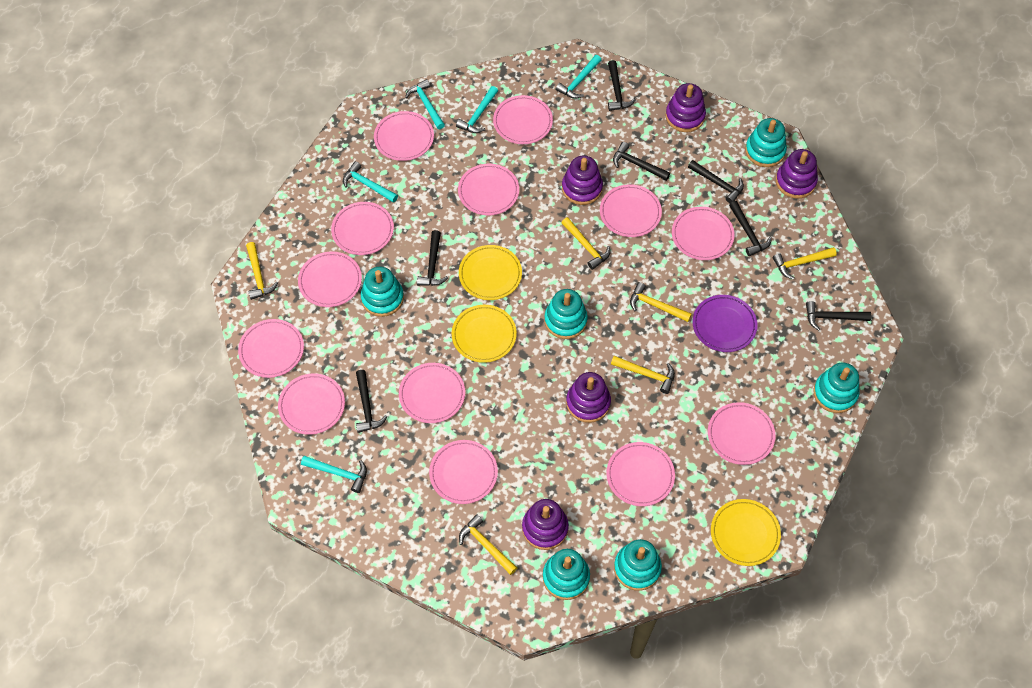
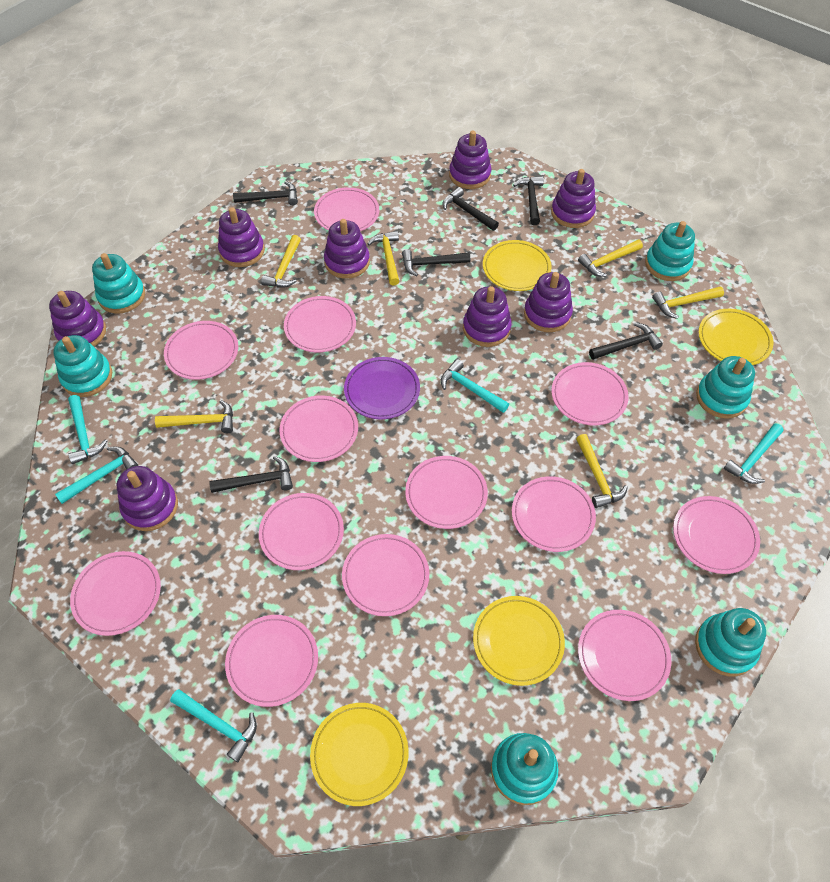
black hammer: [356,370,387,433] [417,230,448,286] [608,60,636,111] [613,142,670,181] [688,160,744,203] [729,201,772,256] [806,301,871,331] = 7 -> [209,456,293,493] [233,181,298,205] [402,249,470,276] [442,187,499,231] [513,176,544,225] [589,323,663,360] = 6
purple stacking toy: [522,499,569,550] [562,156,603,205] [566,372,611,423] [665,83,706,132] [776,149,818,198] = 5 -> [49,291,106,346] [117,466,178,531] [218,207,265,267] [324,219,370,279] [449,131,492,189] [463,286,512,347] [524,272,573,332] [551,169,596,228] = 8
yellow plate: [452,305,517,363] [459,245,522,300] [711,499,781,566] = 3 -> [310,703,409,806] [473,596,565,686] [483,240,552,291] [699,309,773,365] = 4

